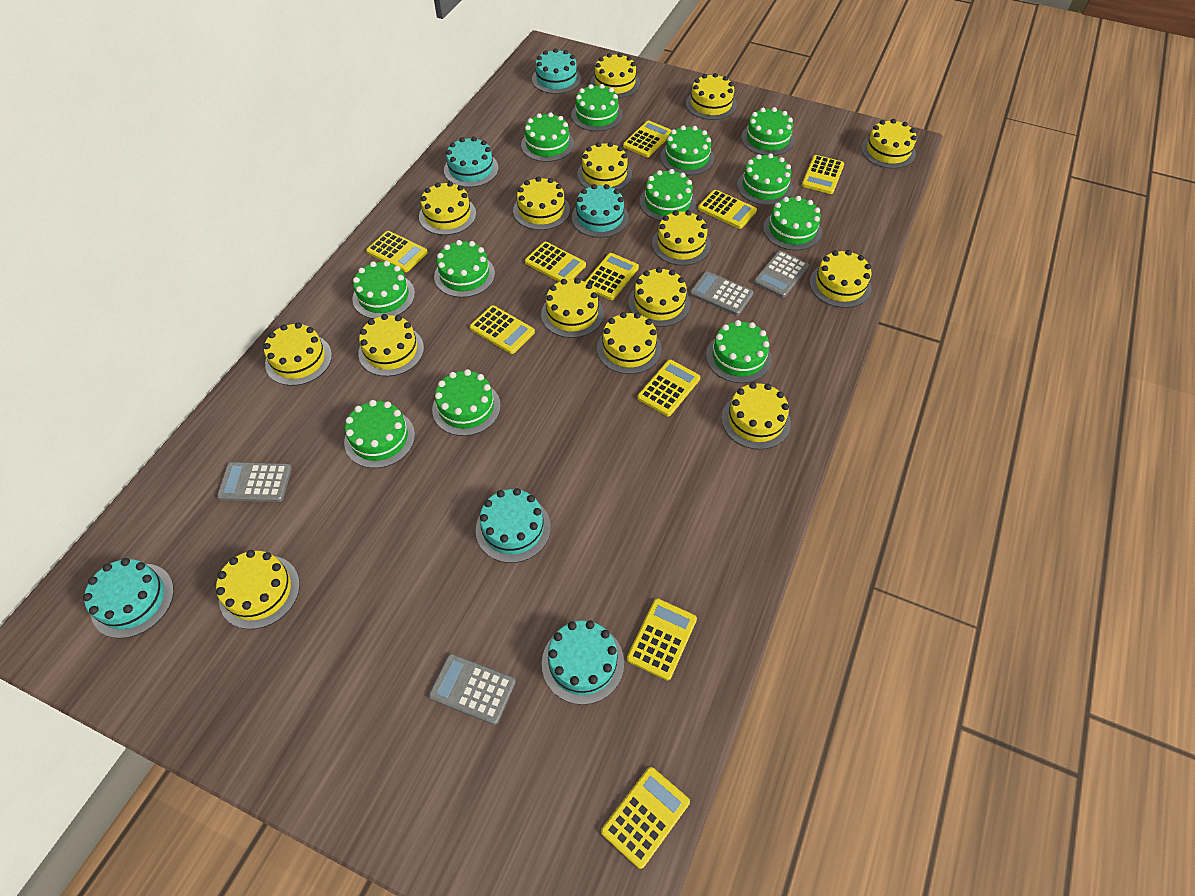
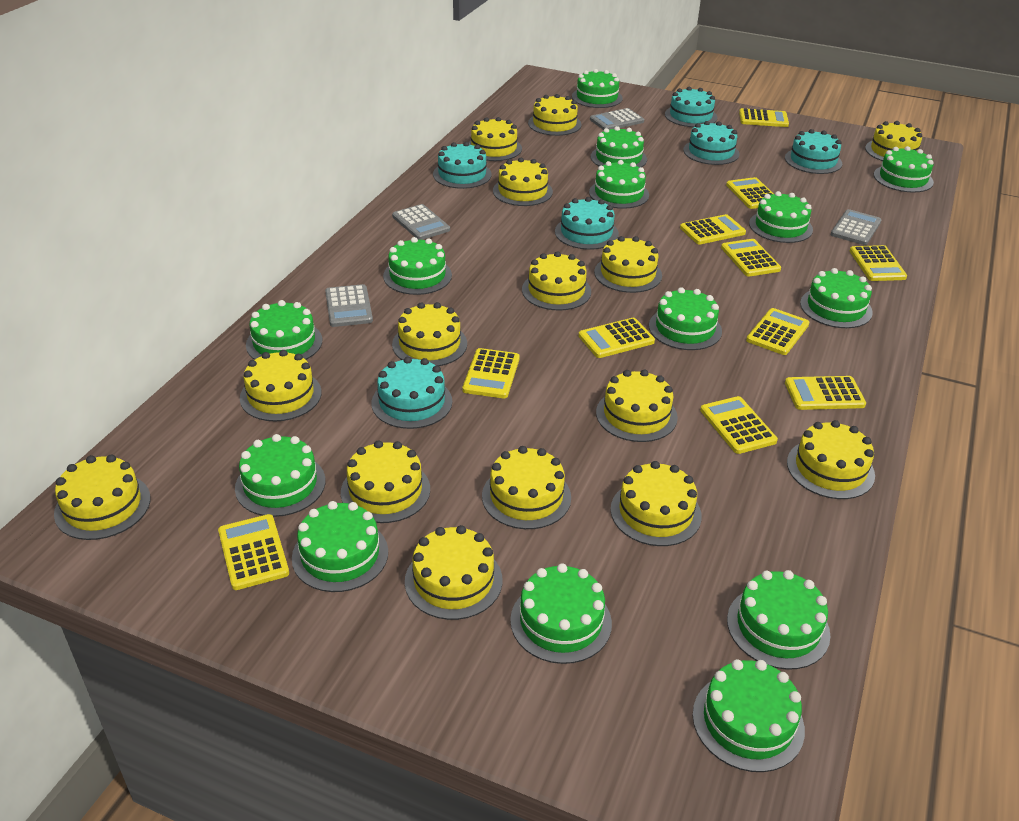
green cake: [344,400,415,468] [352,261,415,319] [432,369,501,436] [434,240,495,298] [521,112,574,162] [571,84,623,131] [640,169,696,221] [660,125,714,175] [706,320,772,383] [737,153,793,205] [741,107,795,156] [763,196,822,250] = 12 -> [235,434,325,517] [246,300,322,360] [292,501,388,592] [383,237,452,295] [510,563,612,664] [572,69,623,108] [589,160,649,209] [591,126,647,168] [649,287,722,350] [693,659,805,772] [727,570,830,670] [749,191,813,243] [800,268,873,328] [874,146,934,193] = 14
yellow calculator: [366,231,428,272] [470,305,535,354] [525,242,586,282] [585,253,639,300] [601,767,690,869] [623,120,672,157] [627,598,697,681] [637,360,700,416] [698,190,757,229] [802,155,844,194] = 10 -> [218,514,289,590] [462,348,520,399] [579,318,655,358] [680,214,746,245] [700,396,778,454] [721,239,781,277] [726,177,774,209] [739,108,789,127] [746,308,809,355] [785,376,866,410] [850,245,907,281] = 11

